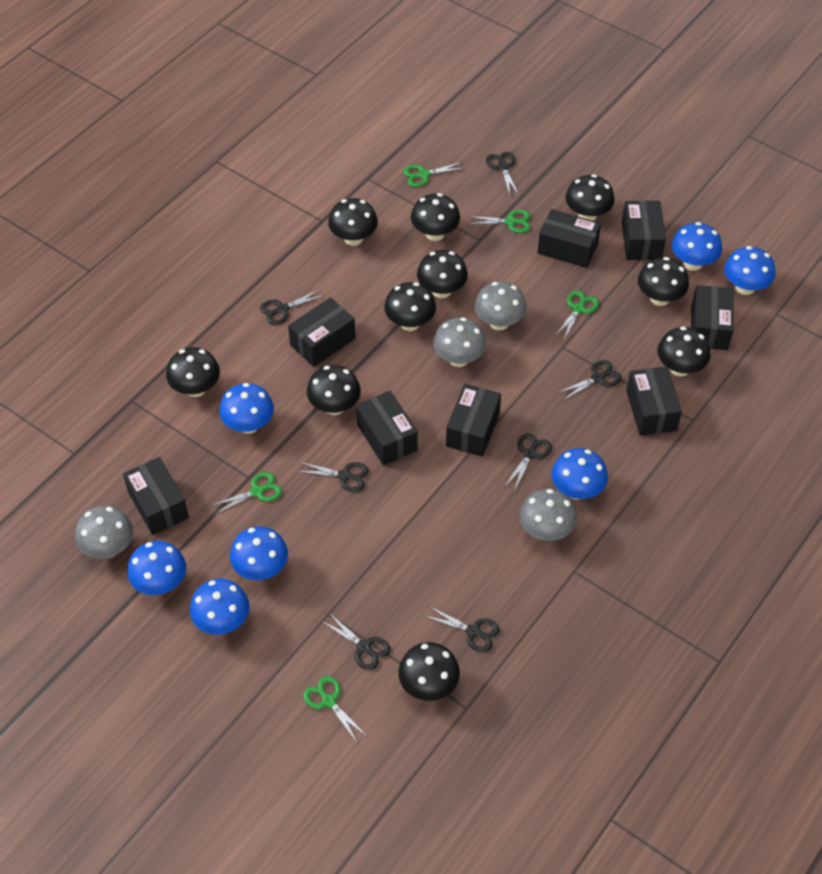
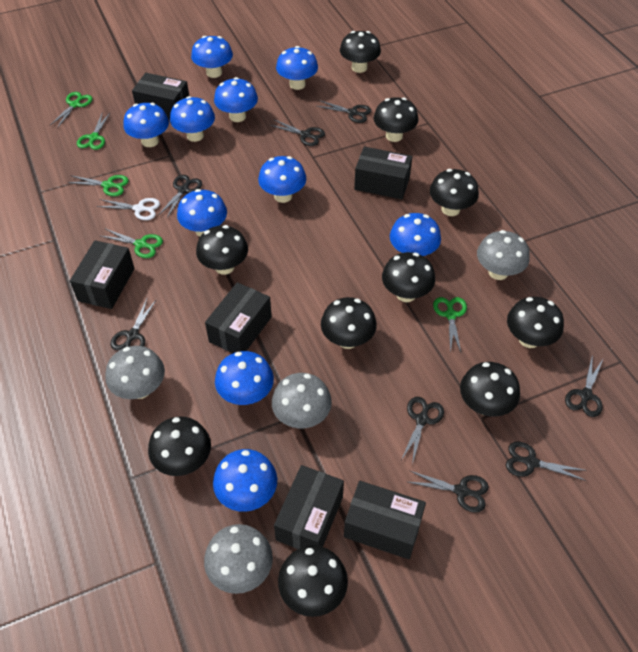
black box: [123,457,189,535] [288,297,355,367] [356,391,418,466] [446,384,501,457] [538,209,601,268] [622,201,666,260] [626,367,682,436] [691,285,734,350] = 8 -> [70,240,135,309] [132,73,189,120] [205,282,272,353] [274,465,344,549] [344,481,426,559] [354,147,412,199] = 6
black scissors: [260,289,325,325] [296,462,369,492] [321,613,391,670] [424,606,500,652] [486,152,519,195] [505,433,552,489] [557,360,622,400] = 7 -> [111,299,157,350] [159,175,202,218] [270,120,325,146] [317,100,371,123] [401,397,444,465] [408,471,489,513] [506,441,587,481] [565,358,603,417] = 8
blue mushroom: [127,541,186,595] [190,579,249,635] [219,383,274,434] [230,526,288,580] [551,448,608,500] [672,222,722,271] [724,246,775,295] = 7 -> [123,103,169,147] [170,96,215,142] [177,189,227,237] [191,36,233,78] [213,449,277,512] [214,77,258,122] [215,351,274,405] [258,156,306,203] [276,46,318,90] [390,213,441,256] = 10
white scissors: none = 0 -> [97,198,160,220] = 1

